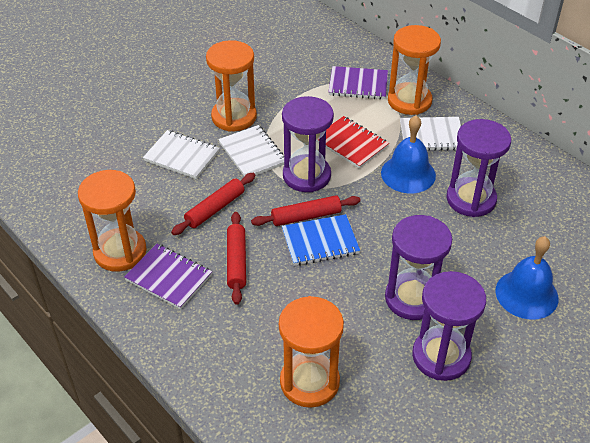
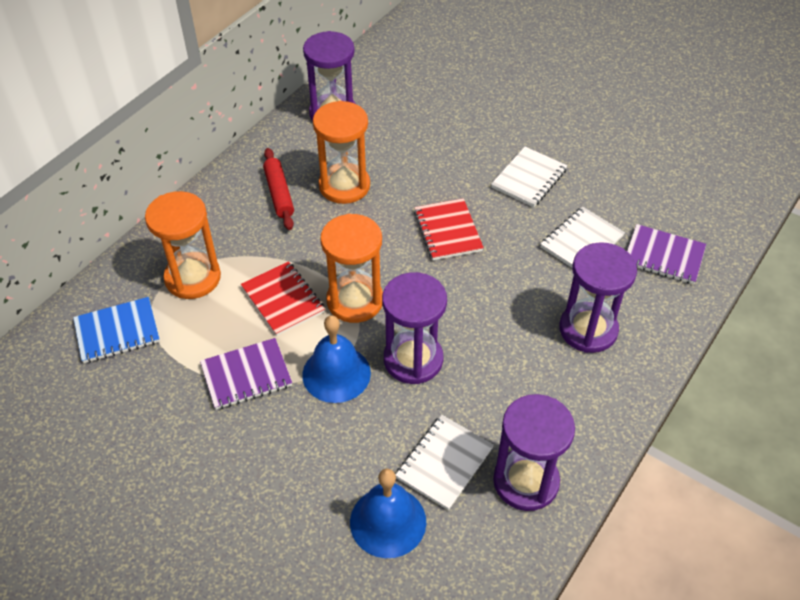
orange hourglass: [78,170,147,272] [206,40,257,132] [279,296,344,408] [388,25,441,115] = 4 -> [145,191,221,299] [313,101,370,204] [320,214,383,323] = 3
red notebook: [316,116,389,169] = 1 -> [241,261,325,336] [414,198,484,260] = 2
red rolling pin: [171,173,255,235] [227,212,246,305] [251,195,361,226] = 3 -> [263,148,294,230] = 1

